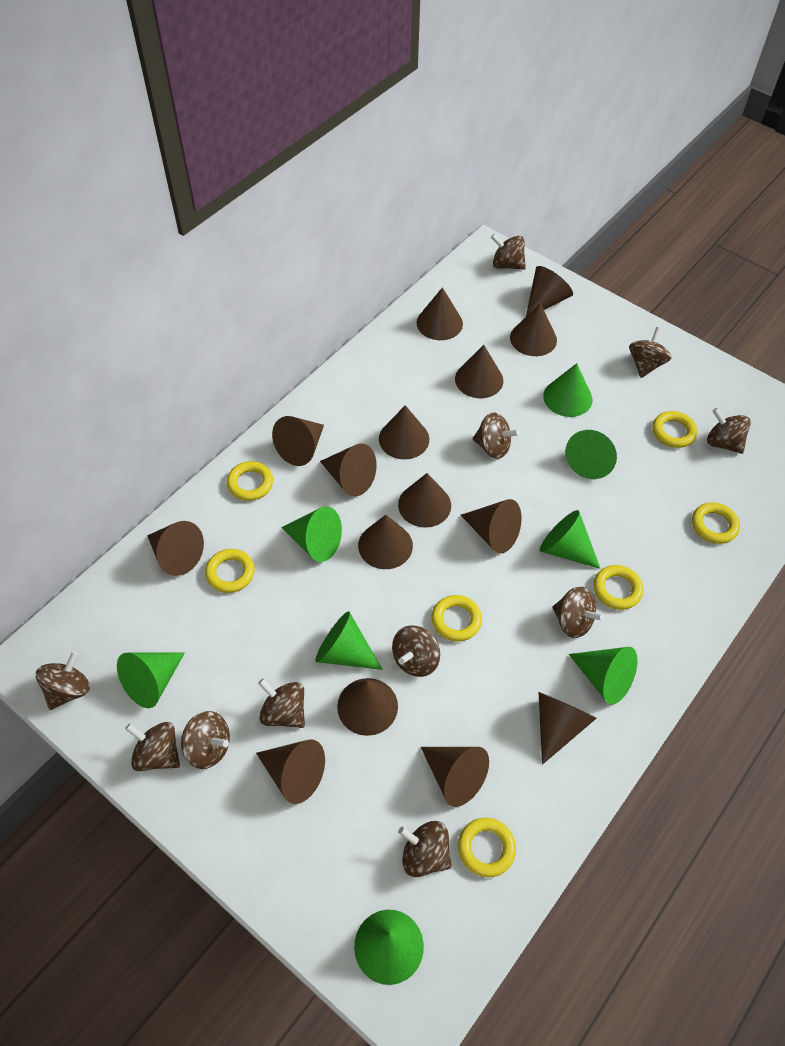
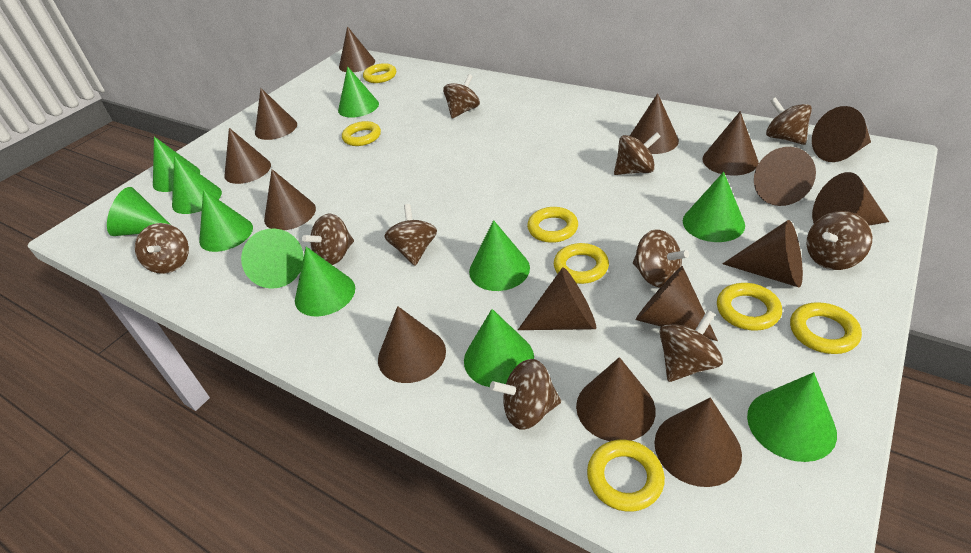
brown spinning top: [36,651,90,710] [125,722,180,771] [181,711,230,769] [258,679,305,728] [392,625,440,677] [398,821,452,877] [473,413,520,459] [491,234,526,270] [552,586,604,638] [629,327,672,378] [707,408,751,454] = 11 -> [135,223,189,274] [302,214,354,265] [384,204,437,266] [443,74,480,118] [490,359,561,430] [614,132,661,175] [633,229,689,288] [660,310,723,382] [766,97,812,145] [807,211,872,270] = 10
green cone: [117,652,185,708] [281,506,342,562] [315,611,383,670] [354,910,424,985] [540,510,601,569] [543,363,592,417] [565,430,617,479] [569,647,638,705] = 8 -> [107,187,171,236] [153,137,200,192] [172,156,222,214] [199,189,253,252] [241,229,304,289] [295,247,355,316] [338,66,379,117] [464,309,534,387] [469,220,530,291] [683,172,745,242] [747,372,837,462] = 11

